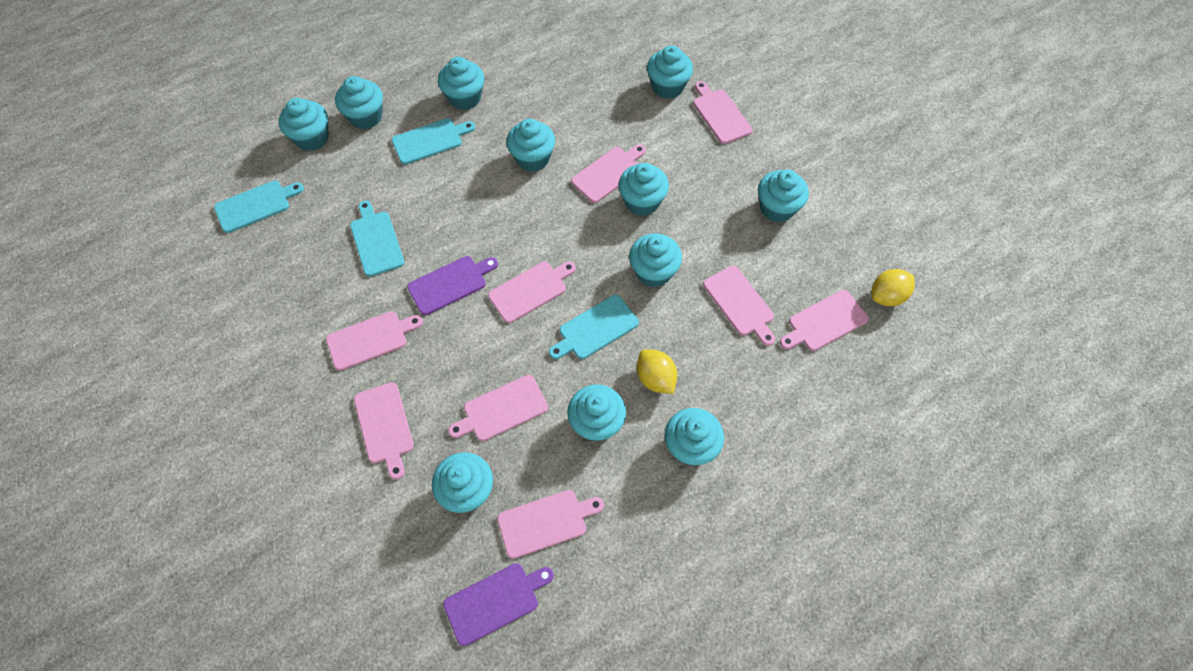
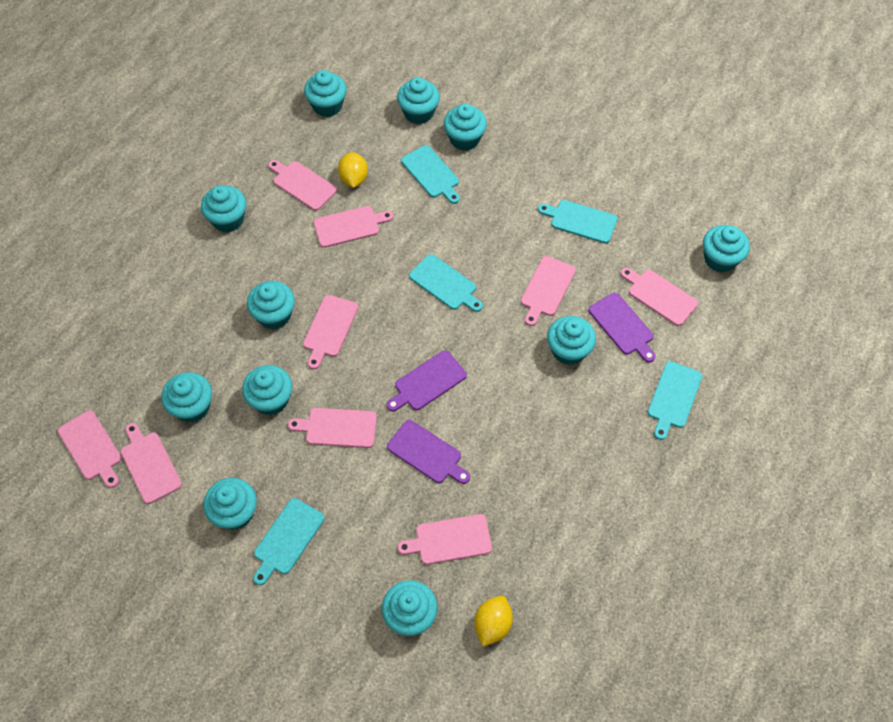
purple cutting board: [407,256,498,315] [443,563,554,646] = 2 -> [387,350,467,412] [387,420,470,484] [589,293,656,363] = 3
turquoise cutting board: [214,181,304,233] [350,200,404,277] [392,118,475,165] [549,295,639,359] = 4 -> [253,498,325,585] [401,145,460,204] [409,254,483,312] [538,200,617,243] [648,361,702,440] = 5

